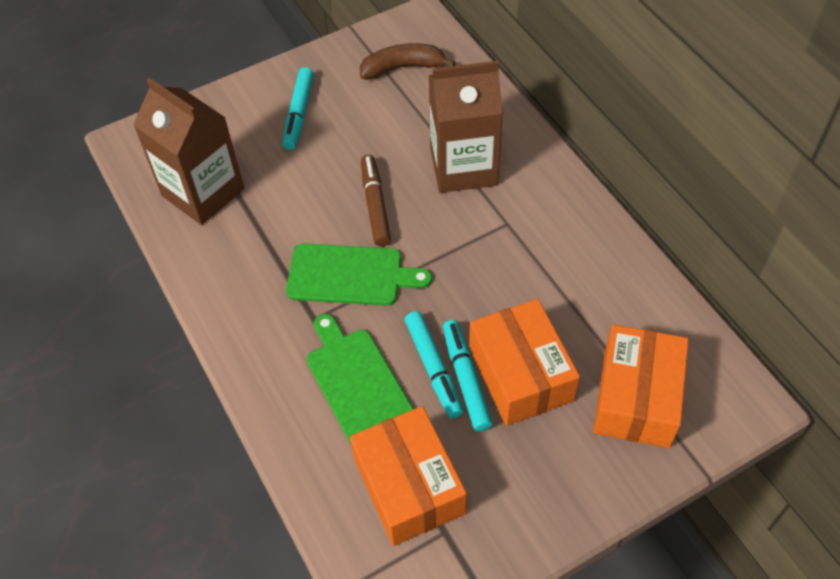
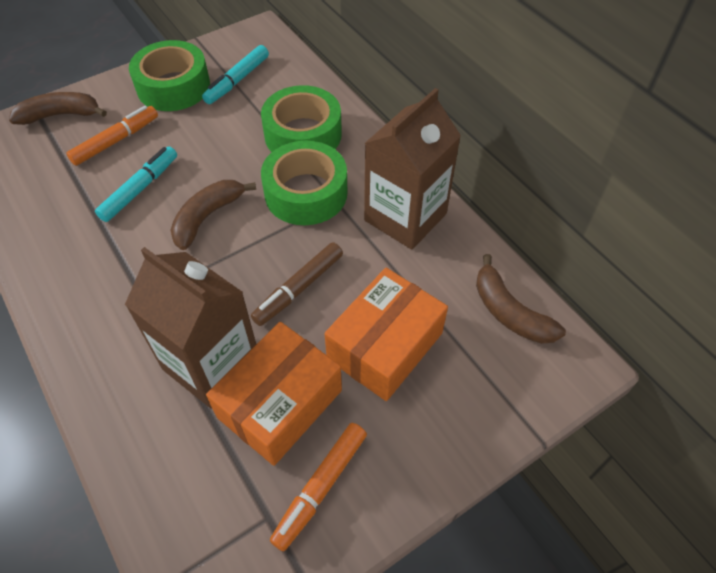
brown banana: [360,43,456,79] = 1 -> [9,92,107,125] [170,180,256,250] [476,254,566,344] = 3
green cutting board: [286,244,432,306] [306,314,414,444] = 2 -> none = 0
green tape: none = 0 -> [129,40,210,111] [261,85,342,152] [261,141,347,225] = 3
orange box: [350,406,467,546] [469,299,580,426] [593,325,689,448] = 3 -> [206,322,342,466] [324,268,448,401] = 2
orange marker: none = 0 -> [66,106,158,166] [270,423,367,551] = 2
turquoise marker: [282,67,314,150] [405,311,464,418] [443,320,492,431] = 3 -> [95,146,177,222] [202,45,269,104] = 2

